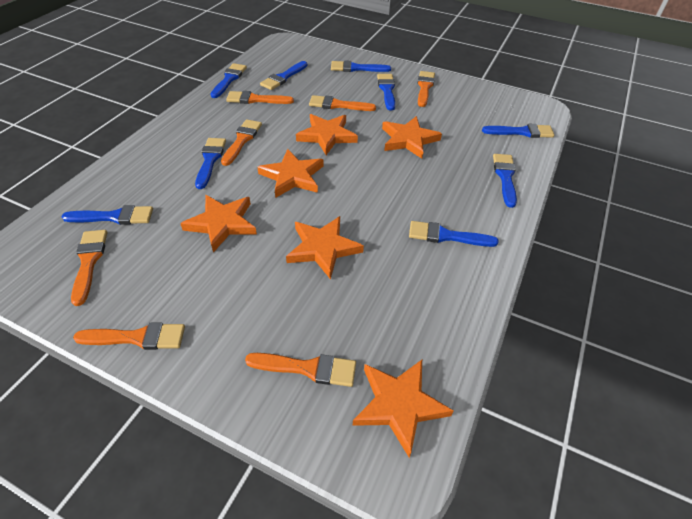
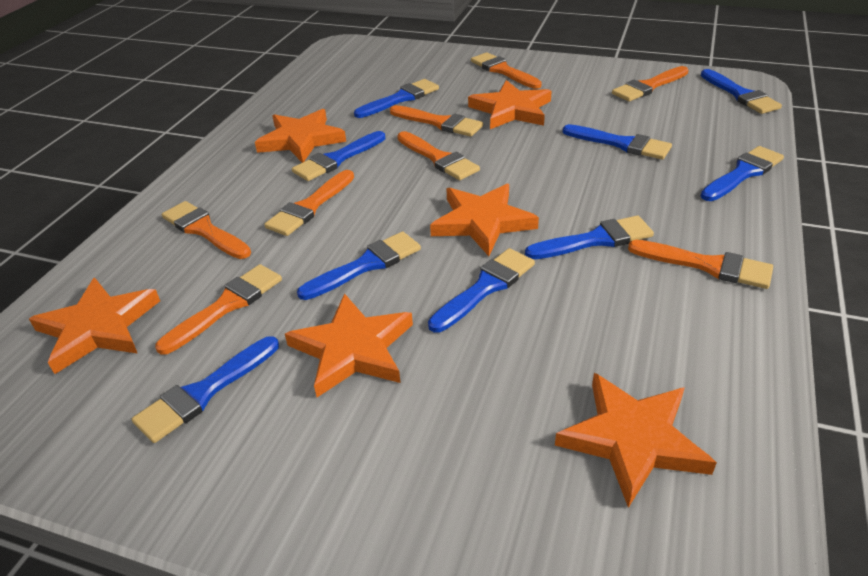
orange brush: [71,230,107,306] [73,323,185,350] [221,119,262,166] [226,91,294,104] [245,353,356,387] [309,95,376,111] [418,71,435,107] = 7 -> [155,264,282,355] [162,201,251,259] [264,170,354,236] [390,105,483,137] [397,131,480,180] [471,52,542,89] [612,66,689,102] [628,240,773,289] = 8

